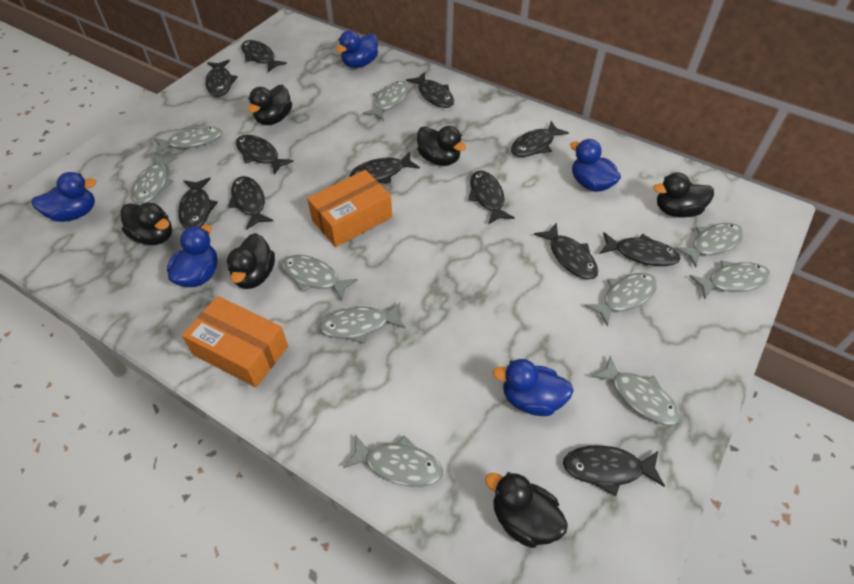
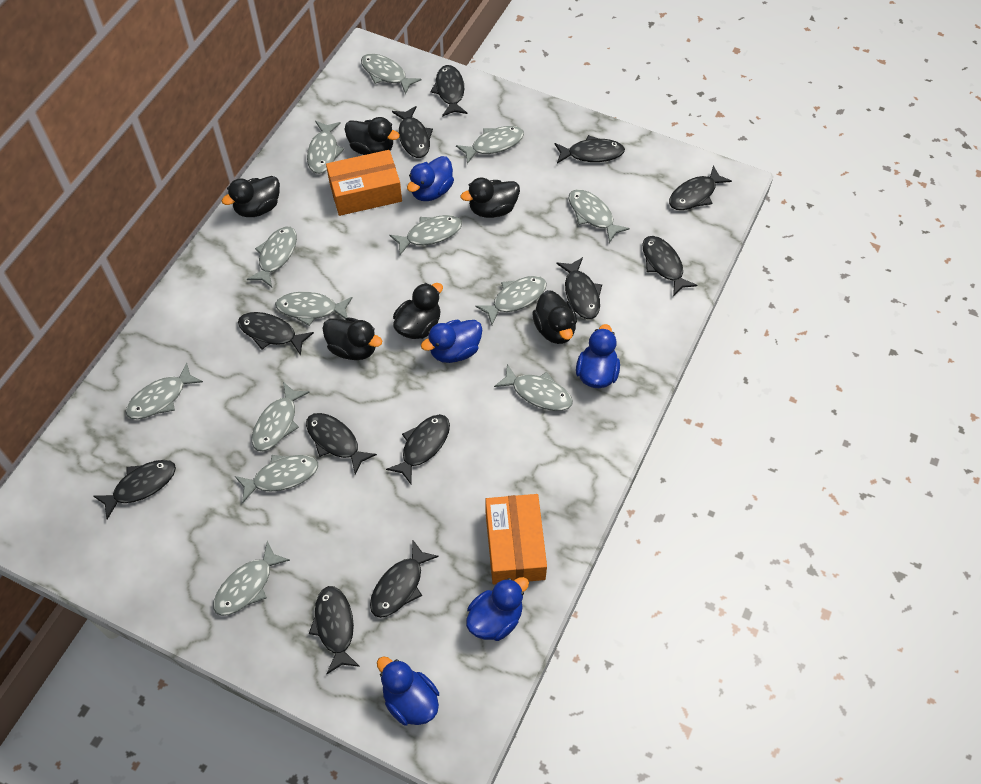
grey fish: [132,155,177,204] [154,126,222,155] [282,255,358,302] [319,303,406,344] [343,435,443,487] [363,81,409,121] [585,273,657,326] [591,356,681,425] [675,223,744,268] [689,261,771,299] = 10 -> [126,362,203,419] [213,541,290,616] [235,455,318,503] [247,227,297,287] [252,382,310,451] [275,292,352,326] [307,121,344,174] [361,54,421,94] [389,215,462,255] [456,126,524,164] [476,276,547,325] [494,364,573,411] [569,189,630,243] = 13

